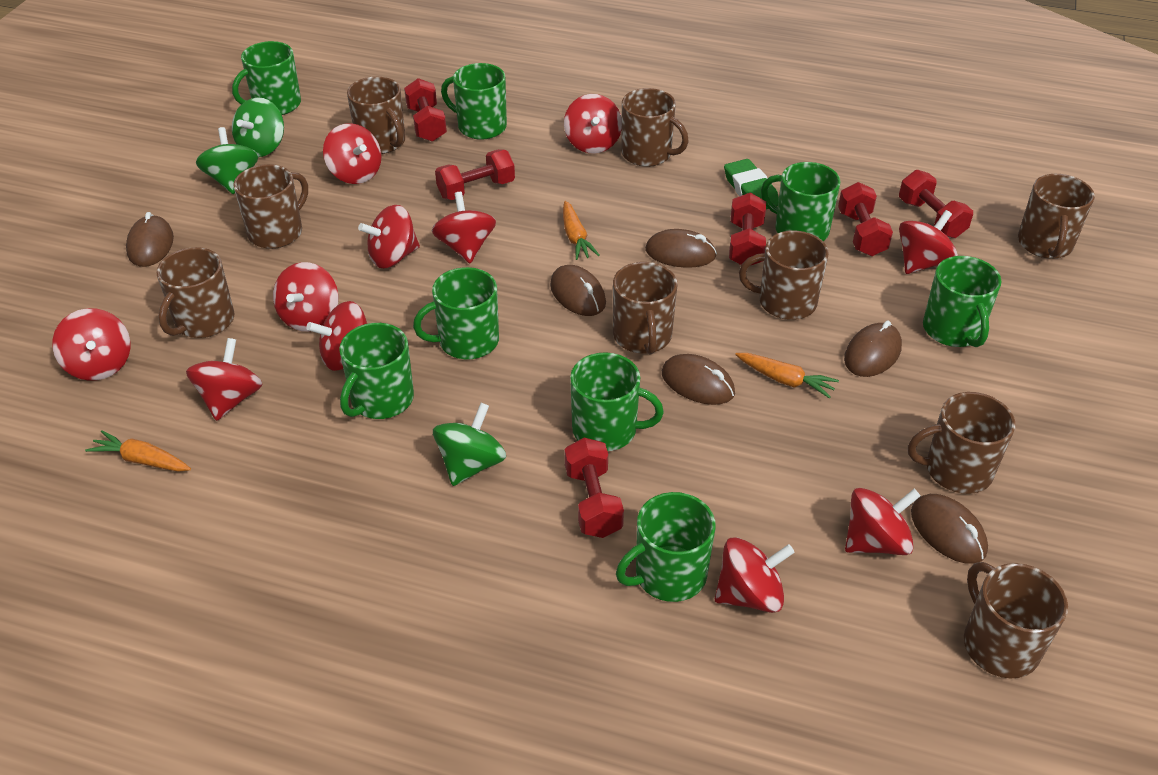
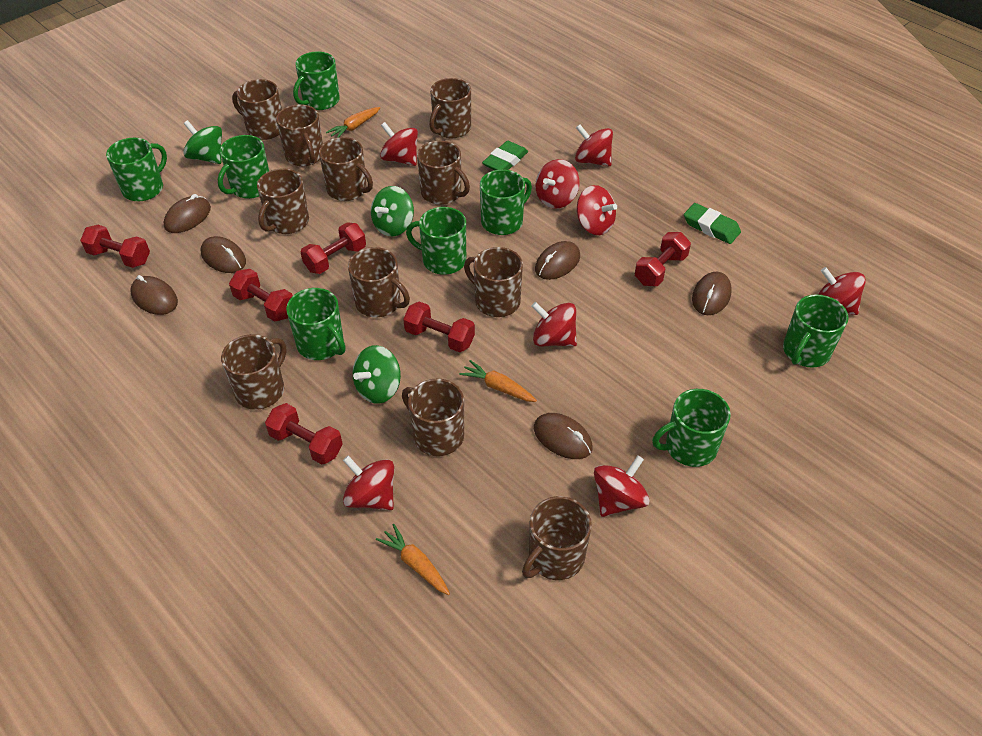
brown mug: [156,247,235,338] [233,164,308,249] [347,77,405,154] [613,262,677,354] [621,88,689,167] [739,231,829,320] [908,392,1015,494] [964,562,1068,679] [1018,174,1095,259] = 9 -> [221,334,287,410] [232,79,282,140] [257,168,309,234] [276,104,323,166] [319,137,373,201] [348,247,410,317] [402,378,464,456] [417,141,470,205] [429,78,471,138] [464,247,523,317] [522,496,592,580] = 11
green eraser: [724,159,779,209] = 1 -> [482,141,528,170] [684,203,741,244] = 2
red spinning top: [52,308,130,380] [186,338,263,421] [273,262,338,332] [306,301,367,371] [323,123,381,184] [358,205,420,268] [432,192,496,263] [564,94,622,154] [715,537,795,613] [845,488,921,555] [899,210,958,274] = 11 -> [343,455,394,510] [380,122,418,166] [531,302,577,347] [535,159,580,209] [575,124,613,166] [577,185,617,235] [594,455,649,517] [818,267,866,315] = 8

